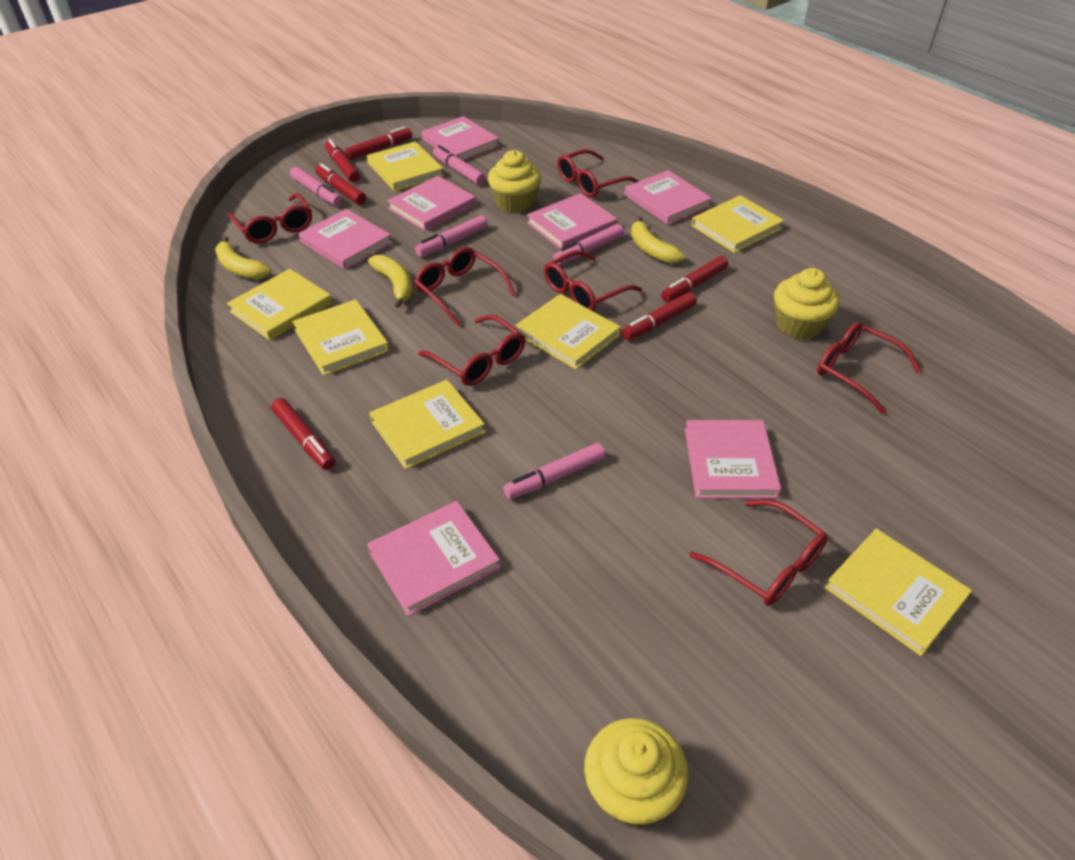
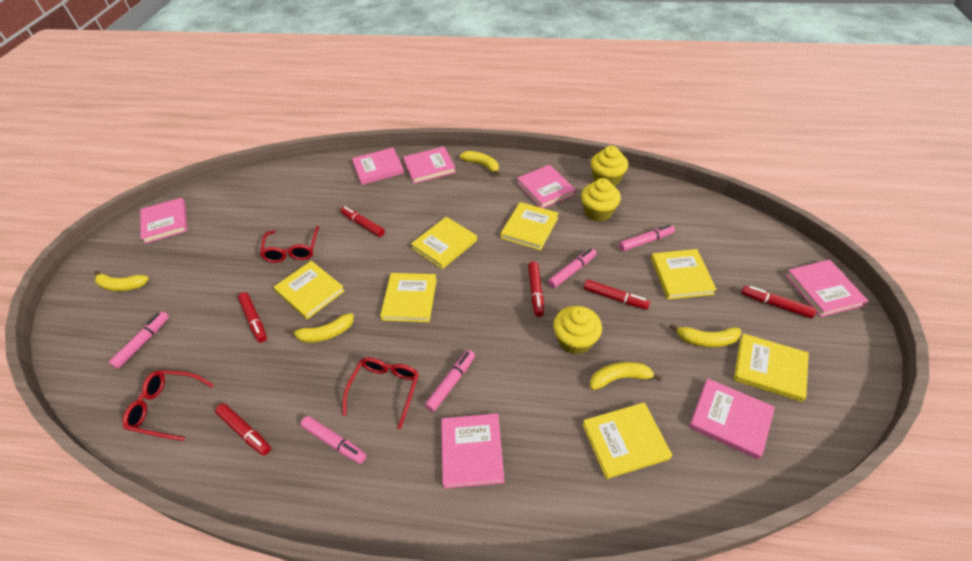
red glasses: [228,193,312,244] [414,247,516,326] [418,315,525,386] [544,250,642,311] [557,149,639,198] [690,499,828,606] [817,321,922,414] = 7 -> [122,370,214,441] [260,226,320,263] [343,357,419,429] = 3
yellow banana: [215,236,272,279] [368,255,413,308] [631,216,685,263] = 3 -> [94,271,149,291] [288,313,354,343] [460,151,499,176] [590,362,662,390] [670,323,741,347] = 5

